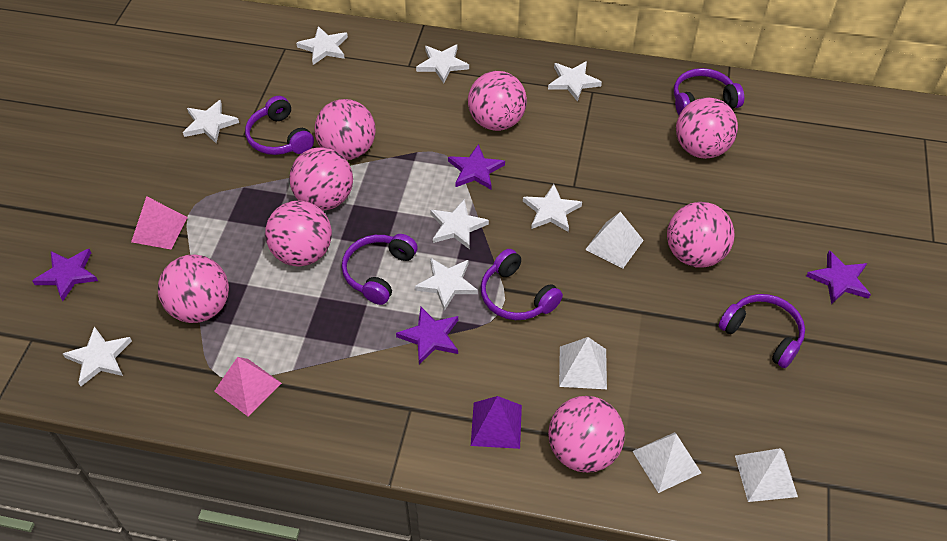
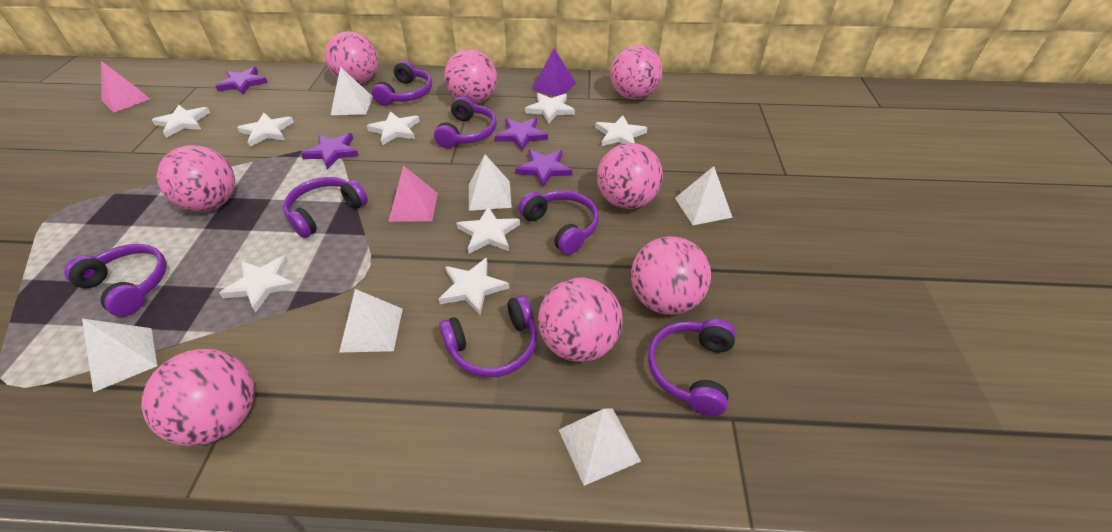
purple headphones: [245,96,314,155] [342,234,418,305] [481,249,563,320] [674,68,744,115] [719,294,805,368] = 5 -> [64,244,167,316] [283,177,368,238] [372,61,432,106] [434,96,497,148] [439,295,537,377] [519,190,599,255] [648,319,736,416] = 7
white pyramid: [559,337,607,389] [585,212,644,269] [632,432,701,493] [735,448,798,502] = 4 -> [82,319,157,392] [331,67,373,115] [339,289,403,353] [469,154,512,211] [559,408,641,486] [675,166,733,225] = 6

